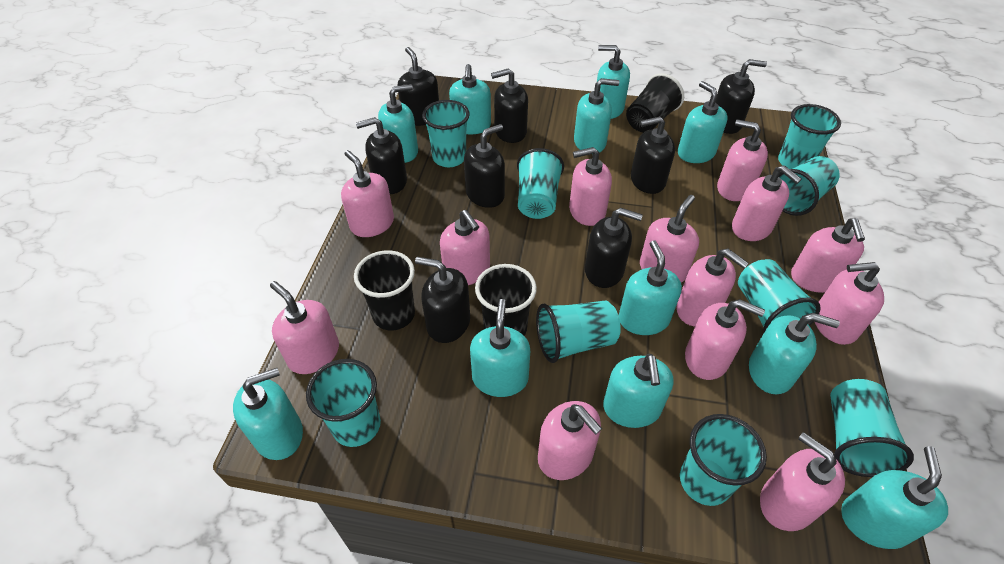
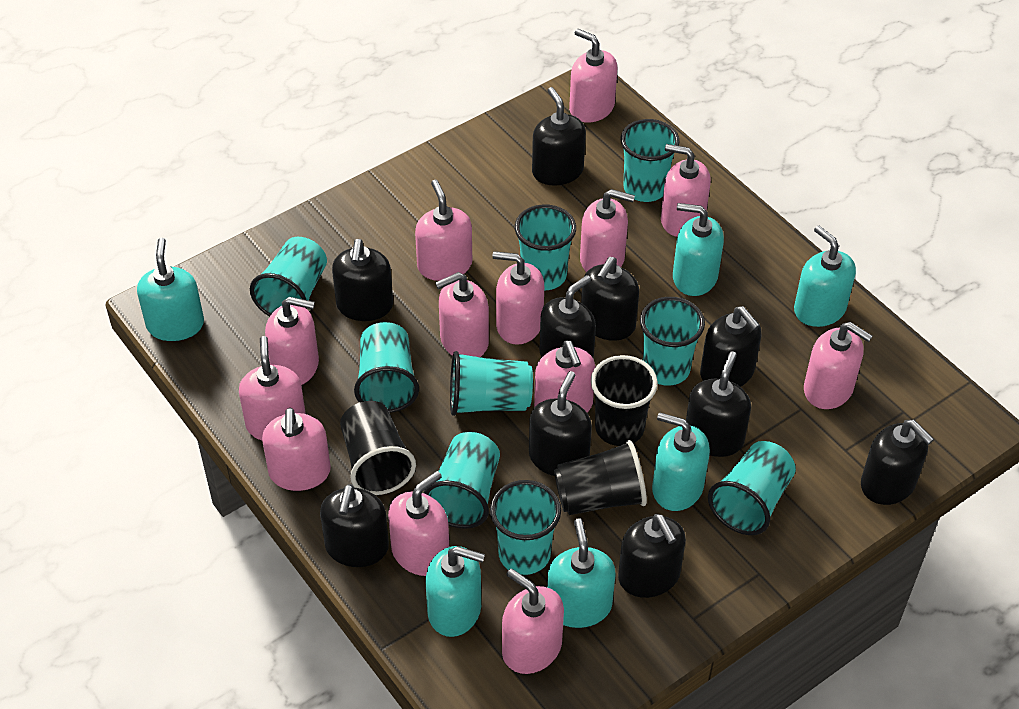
black soap dispenser: [356,117,407,194] [398,47,439,126] [415,257,470,343] [464,124,505,208] [491,68,528,143] [585,208,643,288] [631,116,675,194] [715,59,767,134] = 8 -> [320,484,389,567] [332,239,393,321] [529,371,592,476] [532,87,586,186] [539,275,596,359] [581,257,639,341] [618,514,686,598] [686,351,751,457] [700,306,761,387] [861,420,934,505] = 10
turquoise soap dispenser: [233,368,303,460] [378,84,418,163] [449,64,491,134] [470,299,530,397] [574,78,619,153] [597,45,630,119] [603,354,674,428] [619,240,682,335] [678,81,728,163] [749,313,840,394] [841,446,948,549] = 11 -> [137,238,204,341] [426,546,485,637] [547,518,616,628] [652,412,710,511] [673,203,724,296] [794,225,856,327] = 6

